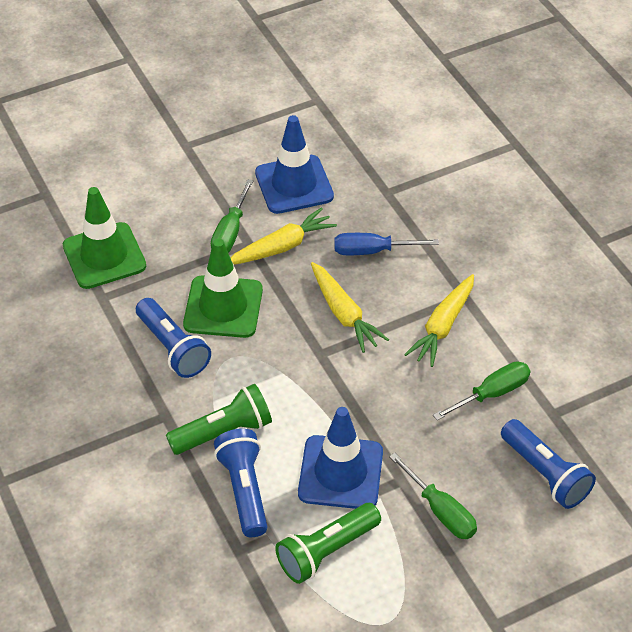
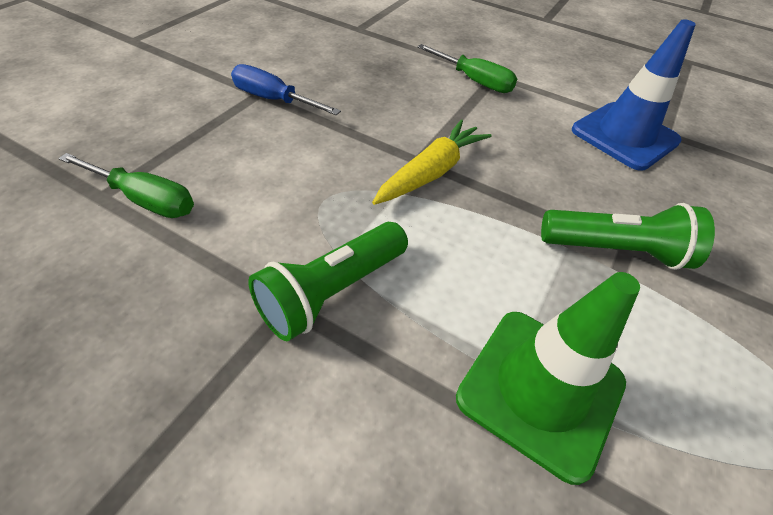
blue flashlight: [136,298,211,378] [214,429,268,537] [501,419,596,509] = 3 -> none = 0
blue traffic cone: [255,115,334,214] [298,407,383,509] = 2 -> [572,19,696,171] = 1
green screwdriver: [211,179,254,253] [389,453,477,539] [433,361,530,420] = 3 -> [58,153,194,218] [417,44,517,93] = 2
green traffic cone: [63,187,146,289] [183,239,263,338] = 2 -> [456,272,640,485] = 1
yellow carrot: [231,207,337,265] [311,262,389,353] [404,274,474,367] = 3 -> [372,119,492,205] = 1

